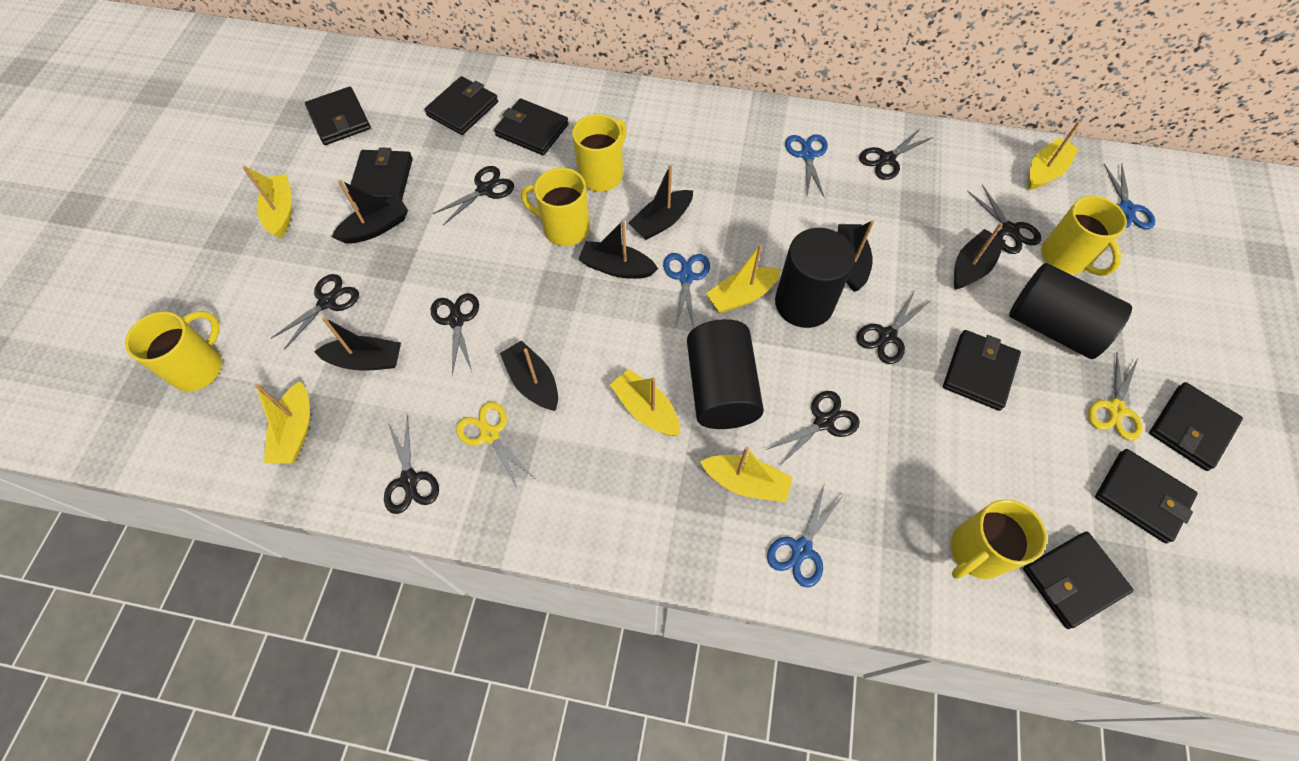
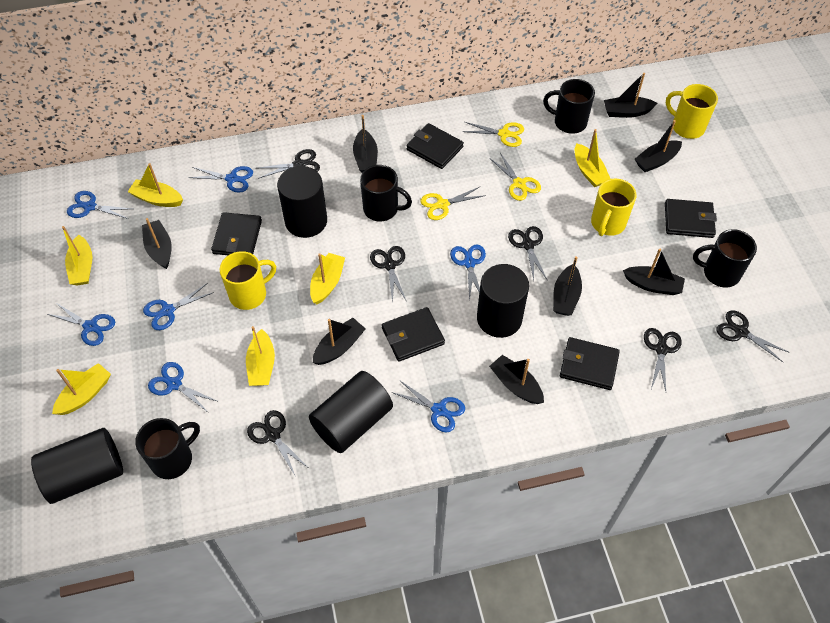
black boat: [314,317,401,371] [332,180,408,243] [500,340,558,411] [578,220,658,279] [629,164,693,240] [838,220,874,292] [954,223,1005,290] = 7 -> [142,218,172,269] [313,318,366,365] [353,115,378,173] [489,355,544,404] [553,256,582,316] [604,73,658,118] [623,249,685,295] [635,120,682,172] = 8
black cylinder: [687,319,764,429] [775,228,855,328] [1009,263,1132,359] = 3 -> [31,428,123,504] [277,166,327,238] [309,371,393,453] [477,264,529,338] = 4
black mug: none = 0 -> [135,418,200,479] [360,165,412,221] [543,79,595,134] [693,229,757,288] = 4
black scissors: [271,274,359,349] [384,415,439,514] [431,293,479,375] [432,166,514,225] [766,391,860,466] [856,291,930,364] [859,129,933,180] [967,184,1041,254] = 8 -> [247,410,309,477] [258,149,320,178] [370,246,407,304] [508,226,547,280] [644,328,682,391] [716,310,788,362] = 6
black wallet: [305,87,371,145] [348,147,413,202] [425,76,498,135] [494,98,569,155] [943,330,1021,411] [1023,531,1134,629] [1095,449,1197,544] [1149,382,1243,471] = 8 -> [211,212,262,255] [382,307,445,362] [407,123,464,169] [560,337,620,390] [665,199,717,238] = 5
blue scissors: [663,253,710,328] [767,486,843,588] [785,134,828,197] [1104,164,1155,229] = 4 -> [47,303,115,346] [67,191,133,219] [143,283,214,330] [148,362,219,413] [188,166,253,193] [392,380,465,432] [450,244,486,301] = 7
yellow mug: [125,311,222,391] [521,168,590,246] [572,114,627,192] [950,499,1047,579] [1041,195,1127,276] = 5 -> [220,251,276,310] [591,179,636,236] [666,84,718,139] = 3
yellow scissors: [456,402,536,490] [1088,353,1143,441] = 2 -> [420,187,486,220] [462,122,524,147] [489,153,541,201] = 3

